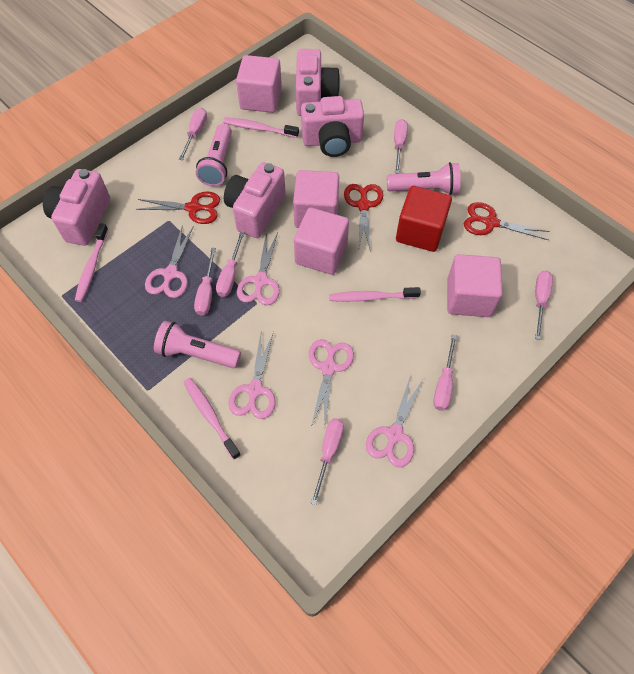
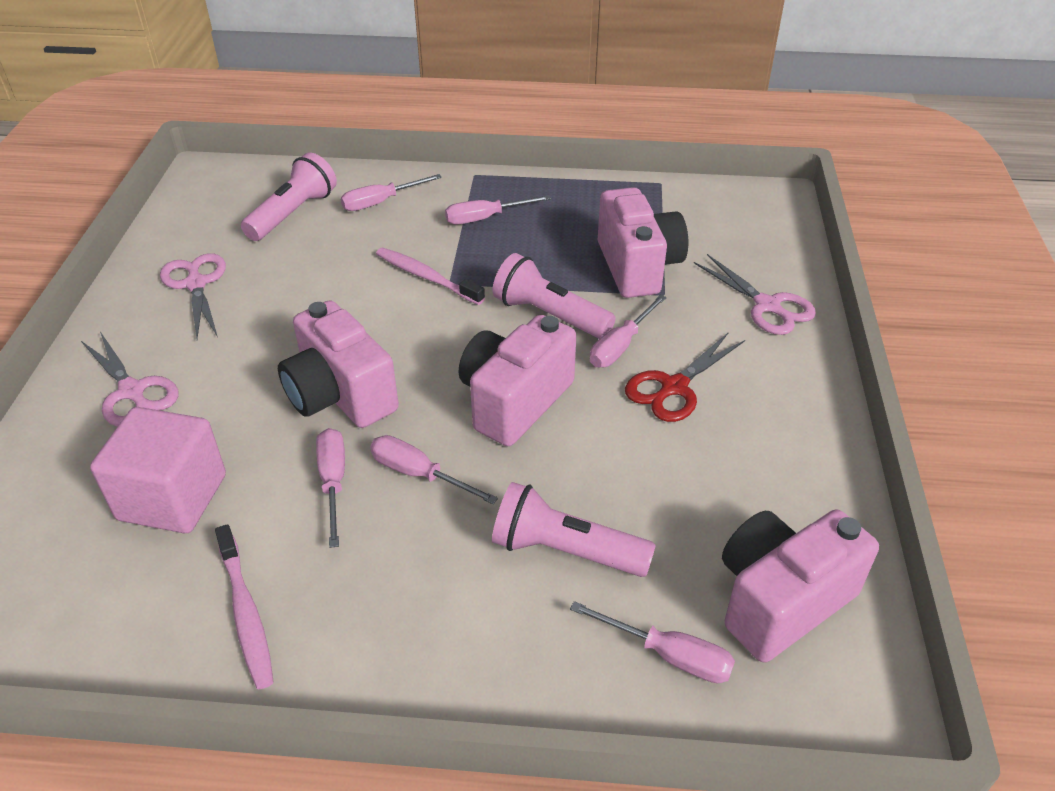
pink cube: [236,55,282,113] [293,170,339,228] [294,207,349,275] [447,254,503,317] = 4 -> [90,407,226,533] = 1
pink scissors: [145,225,194,298] [228,332,276,419] [237,231,280,305] [309,339,354,426] [366,375,423,467] = 5 -> [81,332,179,427] [160,253,226,339] [694,254,816,335] = 3
pink screwdriver: [179,108,207,160] [194,248,216,316] [216,232,244,297] [311,418,344,505] [394,119,408,174] [433,334,457,411] [535,270,553,340] = 7 -> [316,428,345,548] [341,174,442,211] [370,435,498,504] [445,195,551,224] [570,601,735,683] [590,294,667,367] = 6
pink toothbrush: [75,223,109,302] [184,378,241,460] [223,118,299,138] [329,287,421,302] = 4 -> [215,524,274,689] [376,247,485,305] = 2
red cube: [396,186,452,252] = 1 -> none = 0
red scissors: [136,191,220,224] [344,184,383,252] [464,202,550,240] = 3 -> [625,332,745,422] = 1

